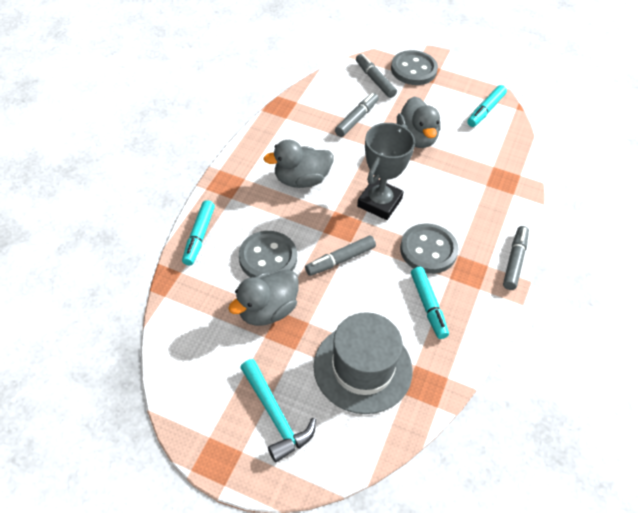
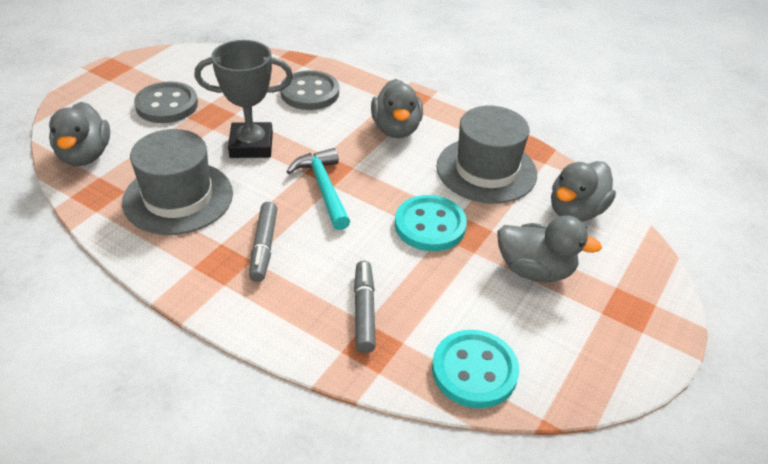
grey button: [239,231,297,278] [391,50,438,85] [400,224,458,274] = 3 -> [134,81,198,123] [280,70,339,110] = 2
grey duck: [228,270,299,326] [263,140,334,188] [397,96,441,148] = 3 -> [49,102,110,166] [371,79,423,138] [497,215,602,282] [551,161,616,222] = 4
grey hat: [314,312,413,414] = 1 -> [122,129,233,235] [436,106,537,204] = 2
grey marker: [305,235,376,276] [335,93,379,137] [356,54,397,98] [503,226,529,290] = 4 -> [249,202,278,282] [354,261,376,353] = 2
turquoise button: none = 0 -> [395,195,467,251] [432,330,519,408] = 2
turquoise marker: [182,200,215,265] [411,267,449,339] [467,85,507,127] = 3 -> none = 0

